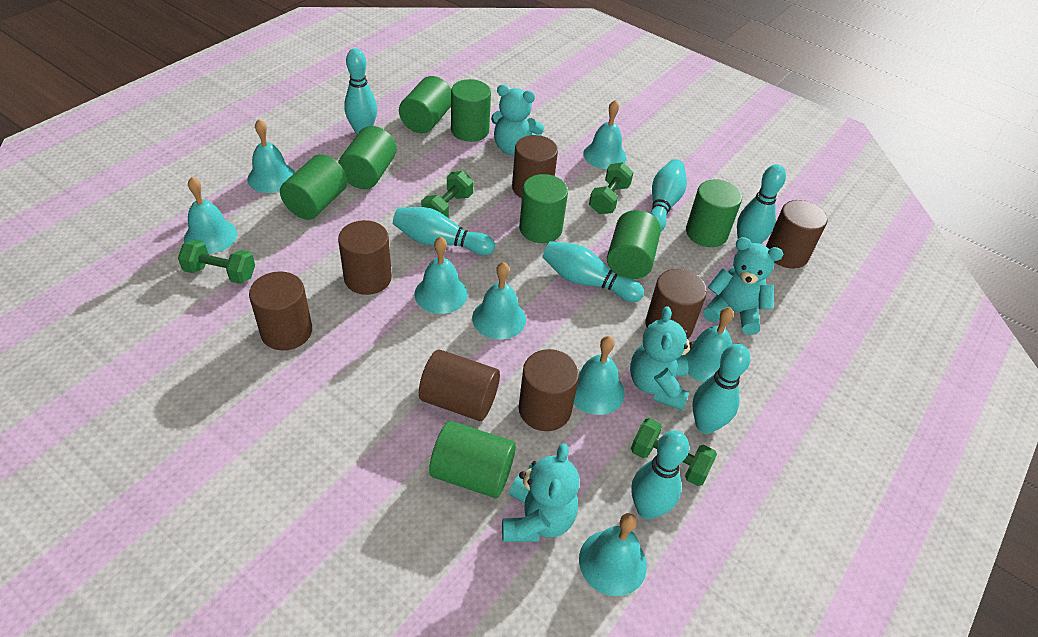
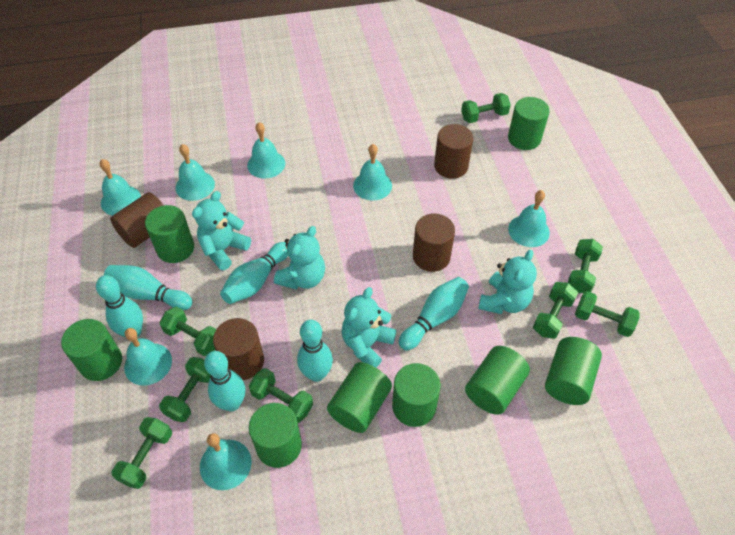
brown cylinder: [249,271,312,351] [338,220,392,295] [419,350,500,421] [512,135,558,198] [519,349,579,431] [645,269,707,339] [766,200,828,268] = 7 -> [110,192,164,248] [213,318,264,380] [413,213,455,272] [434,124,473,179] = 4
green dumbbell: [178,240,255,284] [421,171,474,218] [589,162,634,214] [631,418,717,486] = 4 -> [111,417,172,489] [159,357,210,422] [160,306,216,356] [249,368,313,423] [461,93,511,123] [533,282,578,339] [568,239,603,293] [575,291,640,337] = 8
turquoise bell: [184,177,237,254] [247,119,295,193] [415,236,468,314] [472,262,526,339] [574,336,625,415] [579,513,647,596] [583,100,626,169] [680,307,734,383] = 8 -> [100,159,141,215] [124,328,172,386] [176,144,215,201] [200,433,252,490] [247,122,285,178] [353,144,392,201] [508,190,550,247] = 7
turquoise bowling pin: [344,48,377,135] [393,207,495,255] [542,241,644,302] [631,430,689,519] [650,159,687,231] [692,344,750,434] [737,164,786,244] = 7 -> [96,275,143,338] [104,265,192,310] [204,351,245,411] [220,242,288,304] [297,320,333,382] [399,277,469,350] = 6

